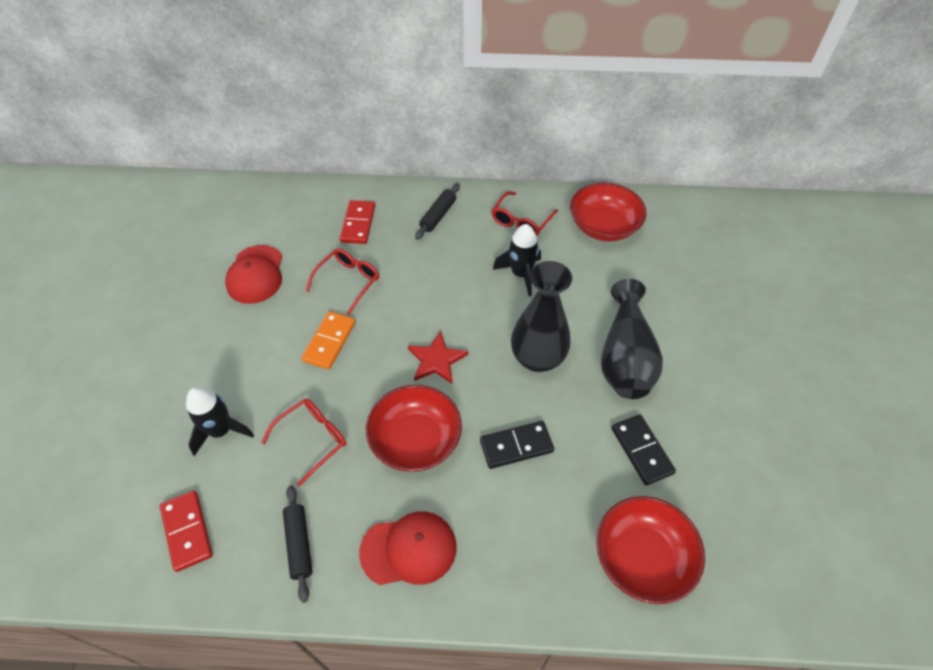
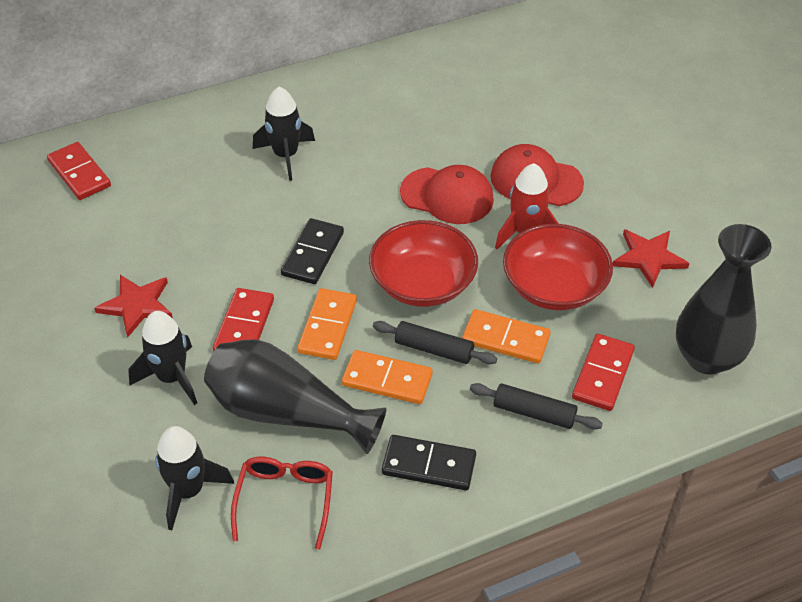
black rocket: [186,387,254,456] [493,224,541,296] = 2 -> [128,311,197,405] [155,426,234,530] [253,87,315,181] = 3
orange domino: [301,311,355,369] = 1 -> [298,288,357,360] [342,350,433,404] [462,309,550,364] = 3
red bowl: [366,385,462,472] [570,182,647,241] [596,496,705,604] = 3 -> [369,220,478,307] [503,224,613,310] = 2
red domino: [160,490,213,572] [339,200,375,244] = 2 -> [47,142,111,200] [213,288,274,351] [572,334,635,411] = 3
red glasses: [261,399,346,486] [306,248,379,315] [492,191,558,236] = 3 -> [231,457,333,550] = 1
red rocket: none = 0 -> [495,163,559,249] = 1
red star: [408,331,468,384] = 1 -> [94,275,173,337] [613,229,689,288] = 2

